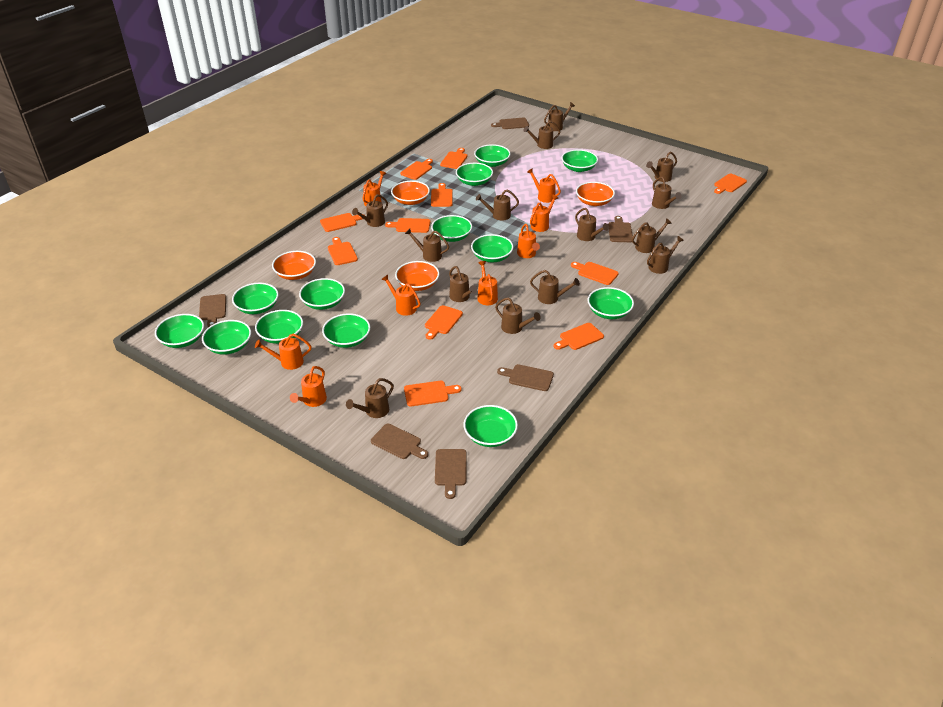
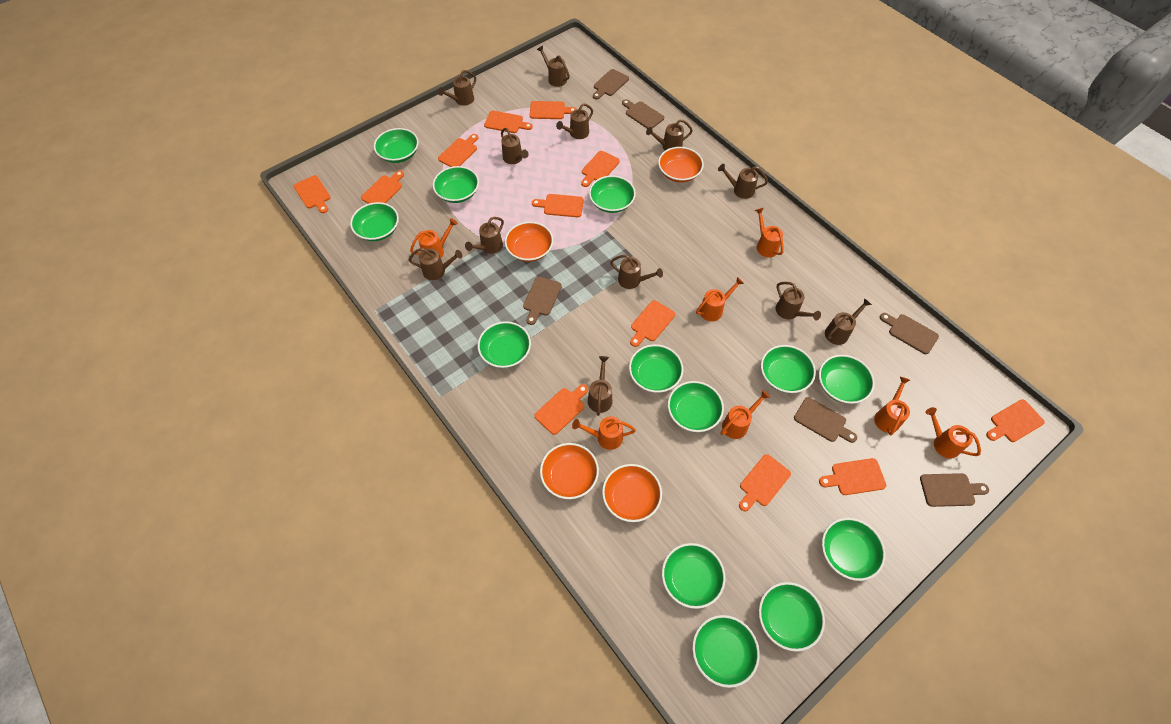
brown watering can: [346,378,394,418] [352,194,388,227] [405,228,449,262] [449,266,477,302] [476,190,519,220] [495,297,541,334] [523,121,561,149] [530,270,580,304] [544,102,575,131] [575,208,609,241] [632,218,672,253] [646,151,677,182] [647,236,684,274] [652,177,682,209] = 14 -> [409,248,463,280] [438,70,476,106] [465,217,504,254] [501,128,529,164] [537,45,570,87] [556,104,593,139] [588,356,612,416] [610,255,663,289] [646,119,693,150] [718,164,768,199] [776,282,821,320] [825,298,872,345] = 12
orange cutting board: [320,213,364,232] [328,237,358,265] [385,218,430,233] [400,159,433,180] [404,381,462,406] [425,305,463,340] [431,183,453,207] [440,148,467,169] [554,323,604,350] [571,262,619,285] [714,173,747,194] = 11 -> [294,175,331,213] [361,170,404,204] [438,134,479,167] [484,111,533,133] [530,101,577,119] [532,194,584,217] [534,384,588,435] [581,151,620,187] [630,300,675,347] [739,454,791,512] [819,458,886,495] [986,400,1045,442] = 12
orange watering can: [255,334,311,370] [290,366,327,407] [363,171,386,206] [381,275,421,316] [477,261,498,305] [517,224,540,258] [527,168,561,203] [530,194,558,232] = 8 -> [410,218,458,258] [572,416,636,450] [696,277,744,321] [721,390,770,439] [755,208,784,258] [874,377,910,435] [925,407,981,459] = 7

